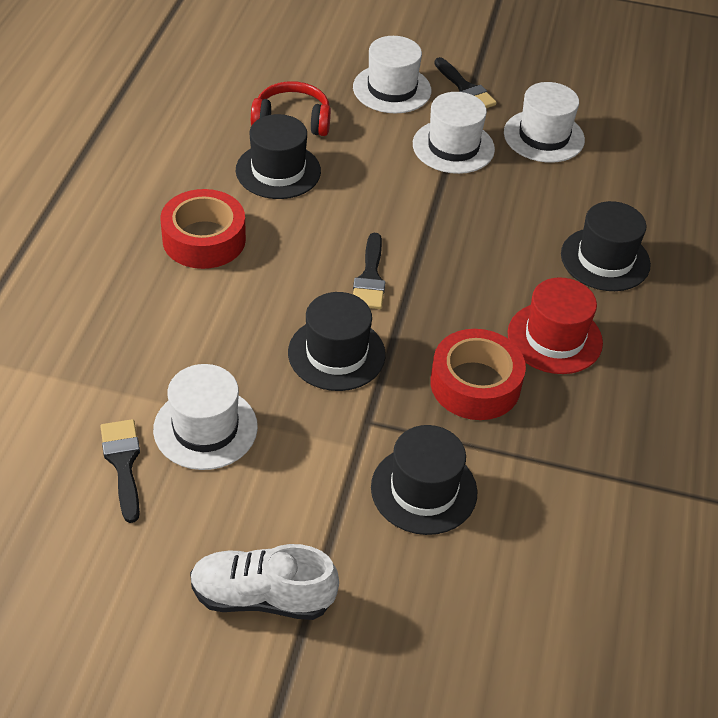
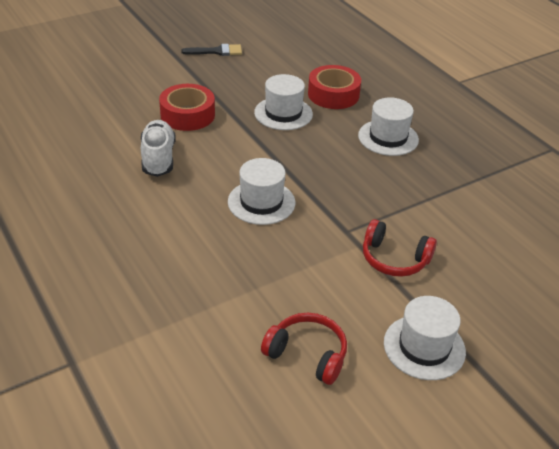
black brush: [100,419,140,523] [353,233,385,309] [434,57,497,108] = 3 -> [181,44,242,56] = 1
black hat: [236,114,321,199] [288,292,386,391] [371,425,477,535] [561,201,651,291] = 4 -> none = 0
red hat: [508,277,603,374] = 1 -> none = 0
red headphones: [251,81,331,136] = 1 -> [261,313,347,385] [363,219,437,277] = 2

